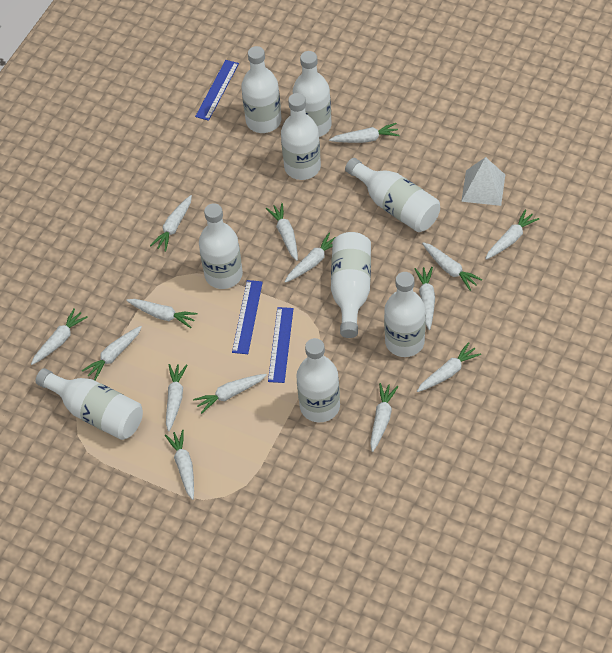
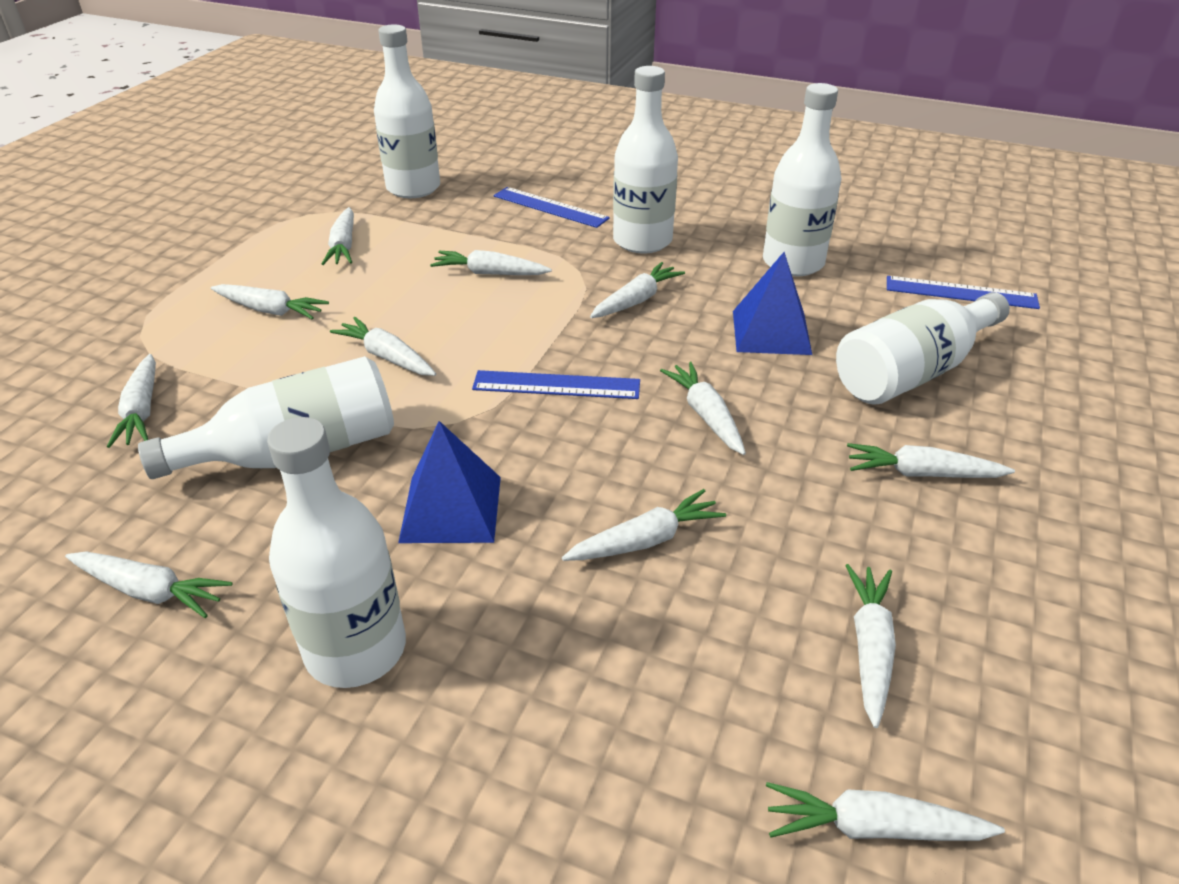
blue pyramid: none = 0 -> [398,421,501,543] [733,252,812,355] = 2
white bottle: [35,368,143,440] [199,203,243,289] [241,46,281,133] [281,93,321,180] [293,51,332,137] [296,338,340,422] [331,232,371,338] [345,158,440,232] [384,272,426,357] = 9 -> [138,356,394,479] [267,417,406,688] [374,25,440,198] [613,66,678,253] [763,83,841,276] [836,292,1010,405] = 6
white carrot: [31,308,88,365] [82,326,142,380] [126,299,198,328] [150,195,192,252] [165,429,194,500] [166,364,187,432] [193,374,267,414] [266,203,298,261] [285,232,336,283] [329,123,400,143] [370,383,398,452] [414,267,435,330] [417,342,481,392] [422,242,483,291] [485,209,539,260] = 15 -> [65,552,233,618] [107,354,156,448] [211,284,329,320] [322,207,354,265] [330,317,436,376] [430,250,552,275] [562,489,726,561] [590,262,685,318] [660,362,746,455] [766,782,1005,841] [845,564,896,728] [847,443,1015,478] = 12
white pyramid: [461,157,505,206] = 1 -> none = 0

